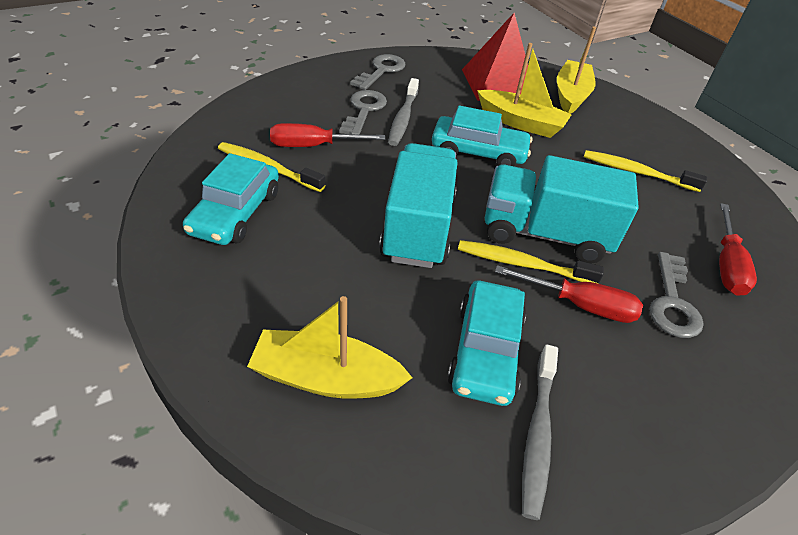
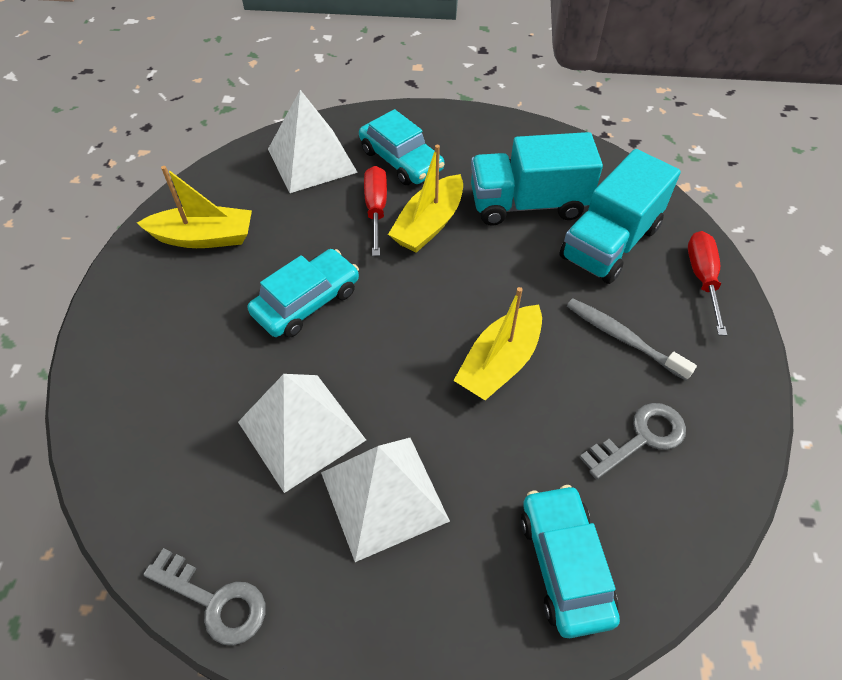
grey key: [339,90,387,134] [350,54,405,90] [650,252,704,338] = 3 -> [143,548,266,645] [579,403,686,479] = 2
grey toothbrush: [388,78,419,146] [522,344,558,520] = 2 -> [567,298,697,381] = 1
red pyramid: [462,13,528,101] = 1 -> none = 0
red screwdriver: [270,123,385,147] [495,265,643,323] [719,203,757,296] = 3 -> [364,166,387,256] [688,231,727,336] = 2
white pyramid: none = 0 -> [238,374,366,493] [268,90,358,193] [321,438,450,562] = 3
yellow toothbrush: [218,142,326,192] [458,240,604,283] [584,150,707,192] = 3 -> none = 0

